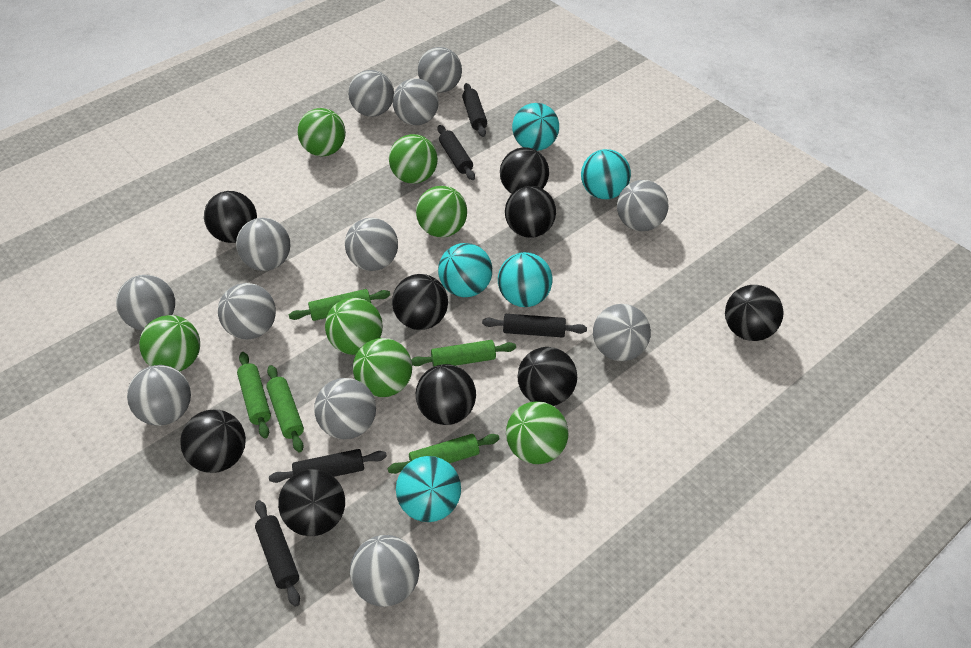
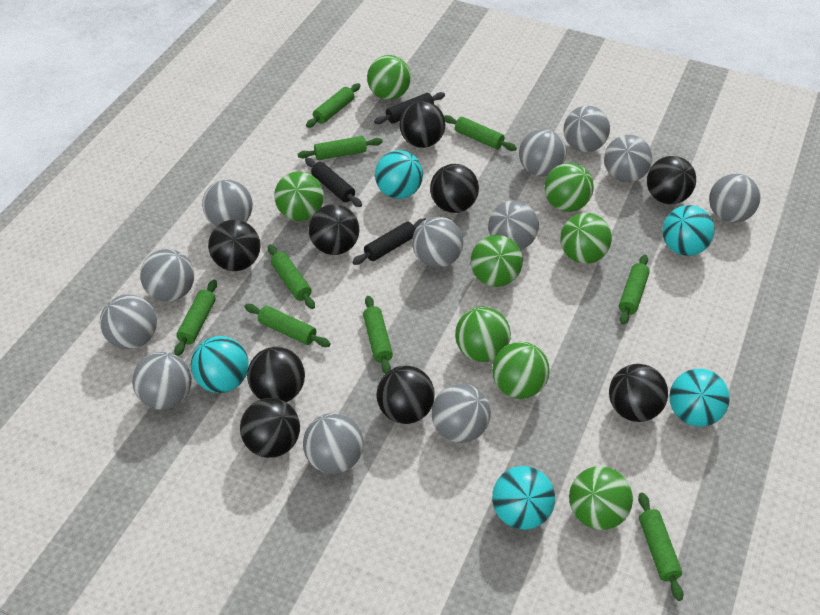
black rolling pin: [255,500,300,607] [269,449,387,483] [438,125,475,180] [462,83,487,137] [482,314,587,338] = 5 -> [305,158,362,207] [352,219,426,265] [374,92,445,124] = 3
green ball: [139,315,200,372] [297,108,346,156] [325,298,383,355] [353,338,412,397] [389,134,438,184] [416,186,467,237] [506,401,569,464] = 7 -> [274,171,324,221] [367,55,411,100] [455,307,511,362] [471,235,523,287] [492,342,550,399] [544,163,594,212] [560,213,612,264] [569,466,633,530] = 8
green rolling pin: [237,352,271,438] [266,365,304,453] [289,289,390,321] [387,434,500,474] [411,340,516,367] = 5 -> [174,280,217,356] [245,304,331,347] [268,245,315,309] [298,136,383,160] [306,83,361,128] [363,296,393,374] [444,115,517,151] [619,255,650,325] [638,493,683,601] = 9

